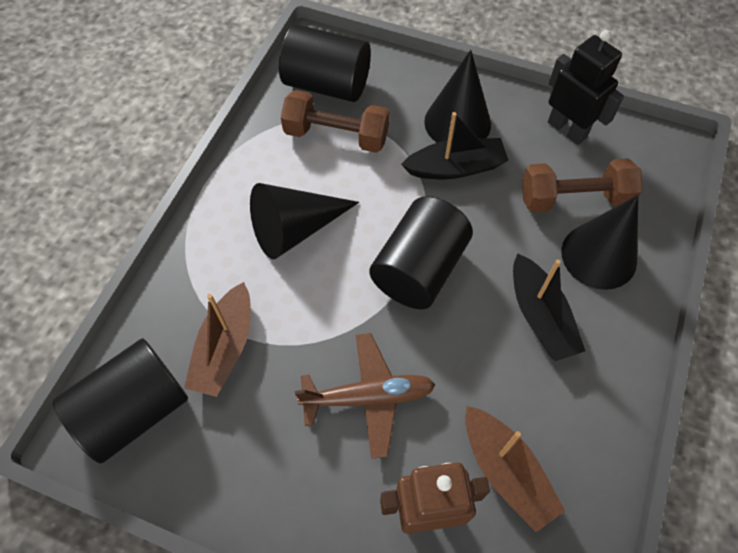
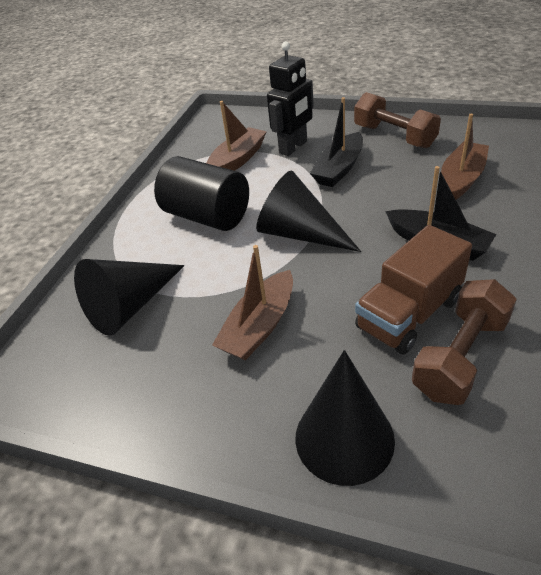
black cylinder: [52,338,188,463] [279,24,371,102] [370,196,473,309] = 3 -> [154,156,249,231] = 1
brown boat: [184,282,251,397] [465,406,565,532] = 2 -> [206,101,267,171] [212,245,293,360] [441,114,489,200] = 3
brown plane: [295,333,436,459] = 1 -> none = 0
brown robot: [380,462,490,534] = 1 -> none = 0
brown truck: none = 0 -> [355,225,472,355] = 1

